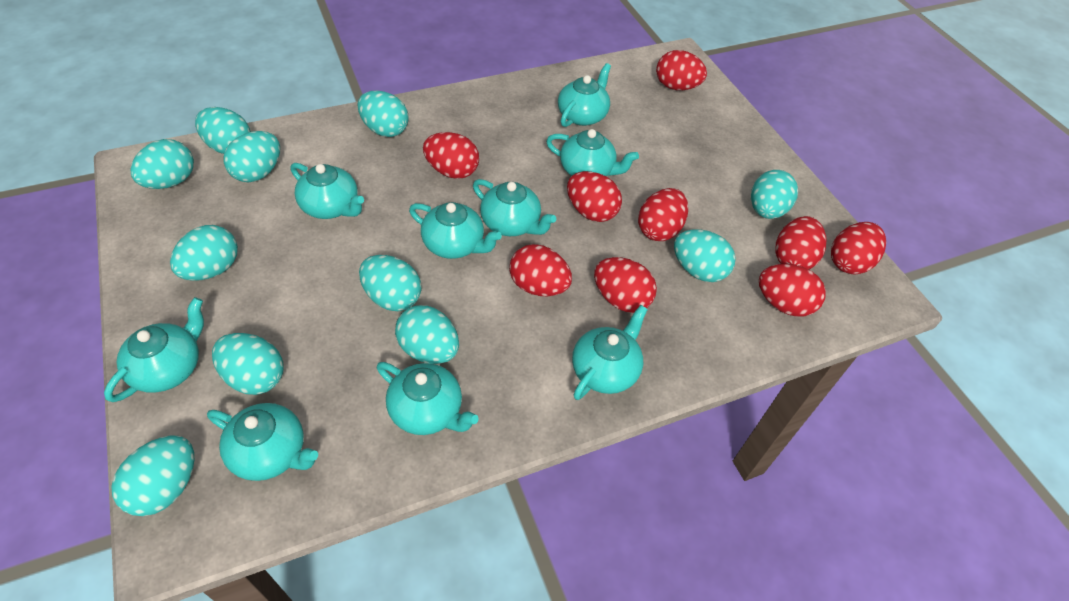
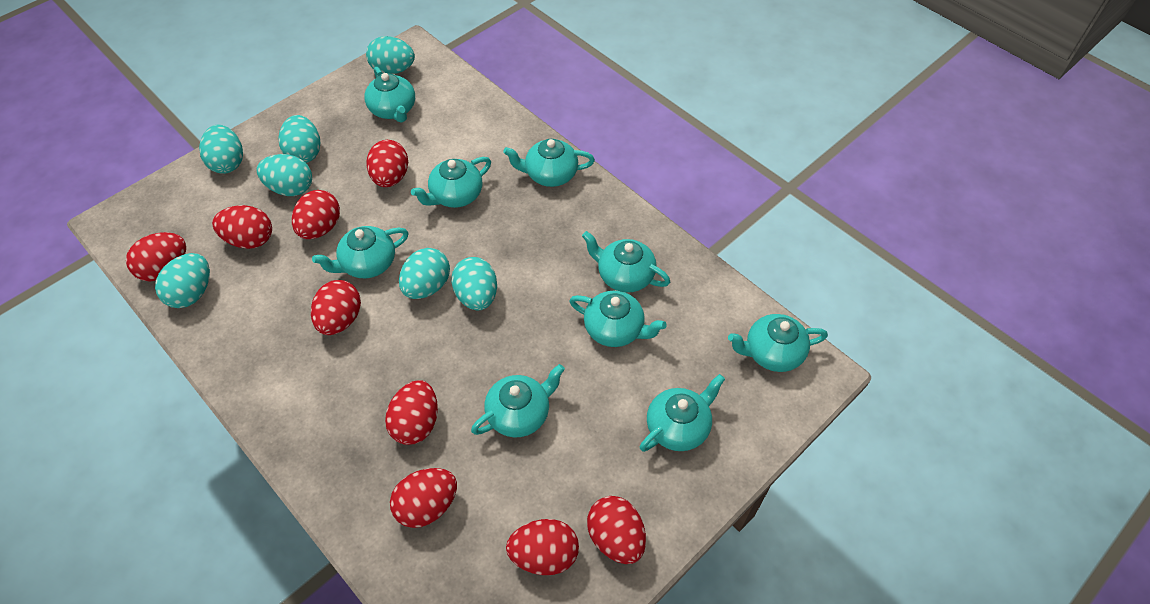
turquoise egg: [111,435,194,516] [130,139,194,189] [170,225,238,281] [195,107,251,154] [212,333,284,395] [224,131,280,182] [357,90,409,137] [359,255,421,311] [395,305,459,364] [674,229,736,282] [751,170,798,219] = 11 -> [155,253,210,308] [199,125,243,174] [257,154,312,196] [279,115,320,163] [366,36,415,74] [399,248,450,299] [451,257,497,310] = 7

